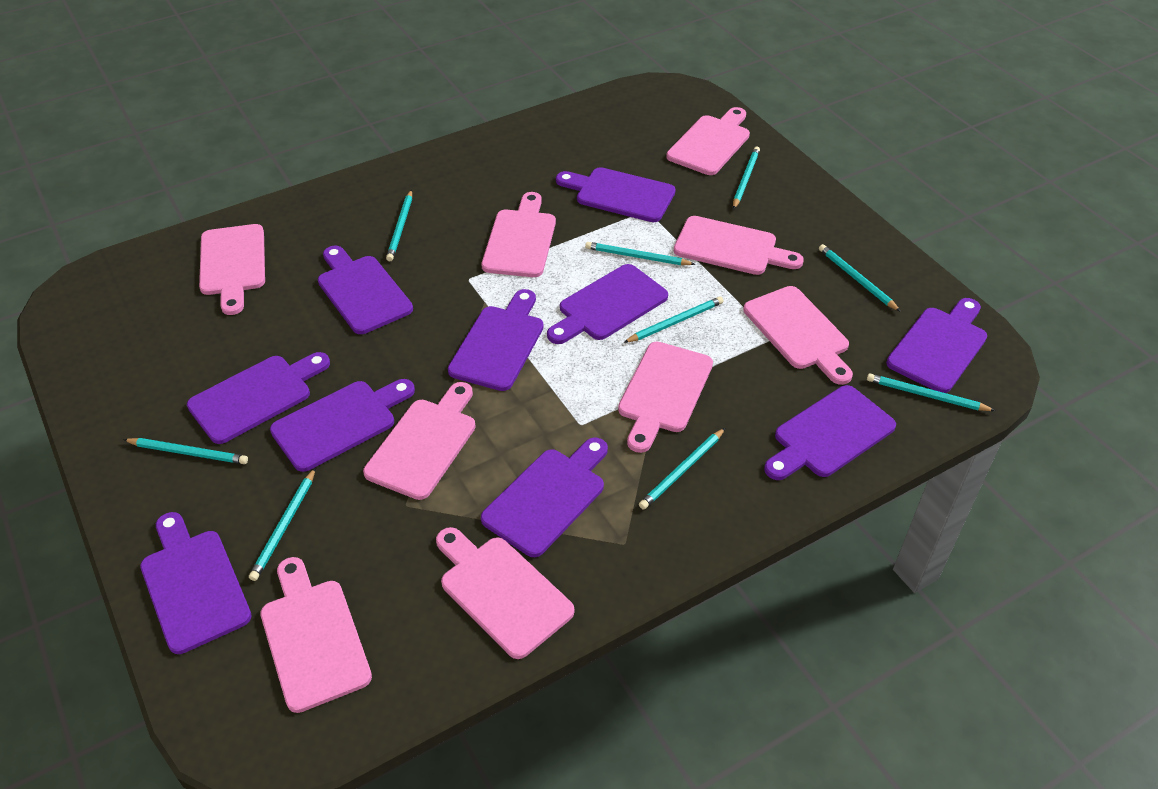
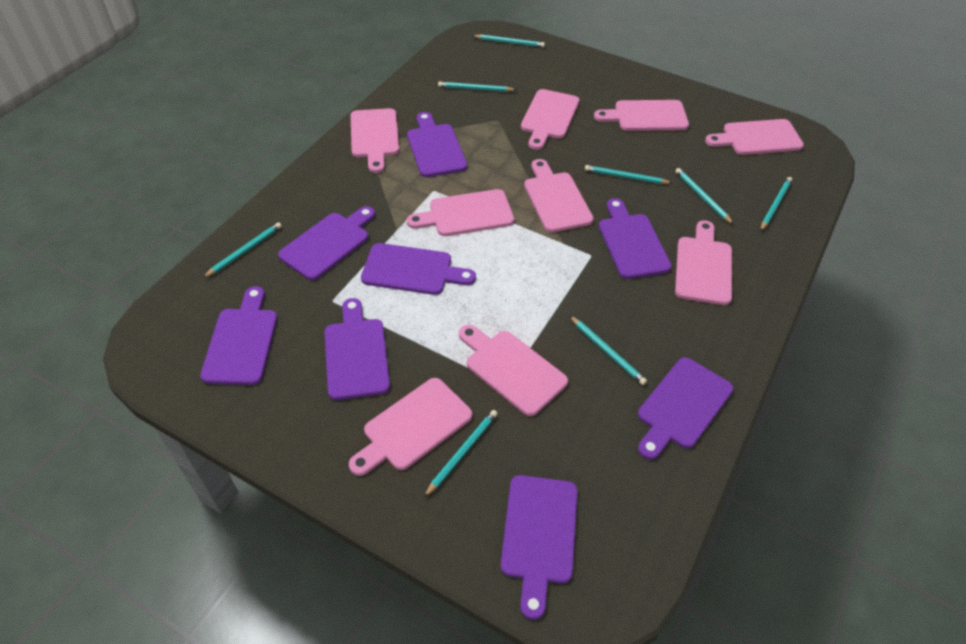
purple cutting board: [140,512,252,654] [187,352,330,444] [270,379,415,472] [318,246,413,334] [448,289,544,391] [481,437,608,557] [547,264,668,344] [556,167,676,222] [764,385,896,480] [886,298,987,393] = 10 -> [200,286,277,385] [278,206,375,280] [325,298,390,400] [361,243,476,295] [407,112,467,177] [501,475,578,620] [599,198,672,279] [638,357,733,460] = 8
turquoise pencil: [123,438,248,464] [249,468,316,581] [386,190,412,261] [585,242,695,265] [623,296,724,343] [639,428,725,510] [733,147,760,209] [819,244,901,312] [867,374,996,411] = 9 -> [203,222,282,278] [424,410,498,497] [438,81,516,92] [472,34,545,47] [569,315,647,385] [585,165,672,184] [675,168,734,225] [760,177,792,231] = 8

